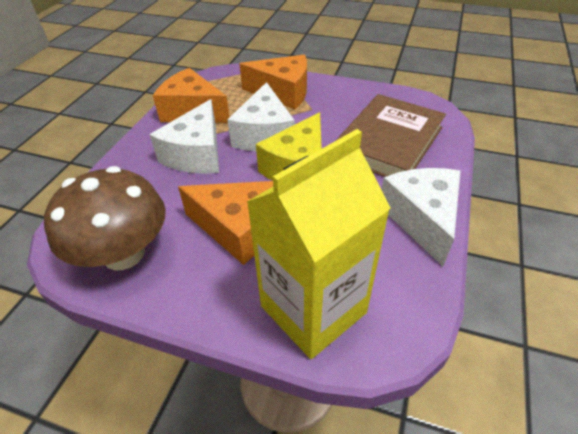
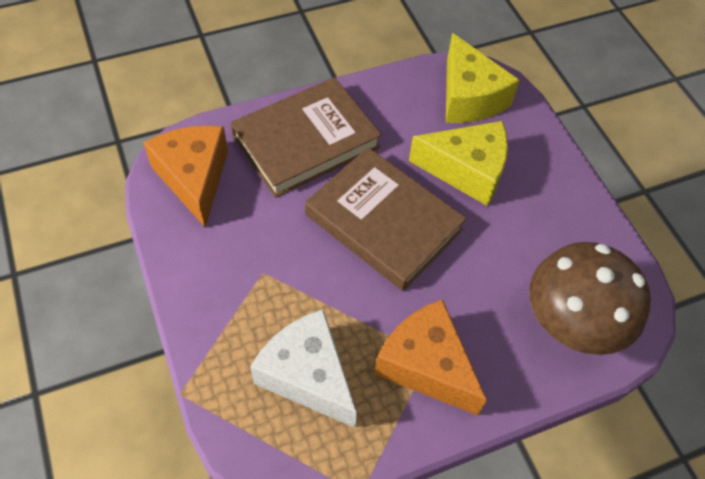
brown book: [334,94,446,177] = 1 -> [230,77,382,198] [305,147,467,291] = 2
orange cheese: [153,68,230,123] [178,181,273,265] [239,55,307,110] = 3 -> [143,125,228,228] [374,299,487,416] = 2
white cheese: [150,99,219,174] [227,82,295,151] [381,168,461,266] = 3 -> [250,309,357,428] = 1
yellow carton: [247,129,390,359] = 1 -> none = 0
yellow cheese: [256,112,322,181] = 1 -> [409,121,508,206] [446,33,519,123] = 2

